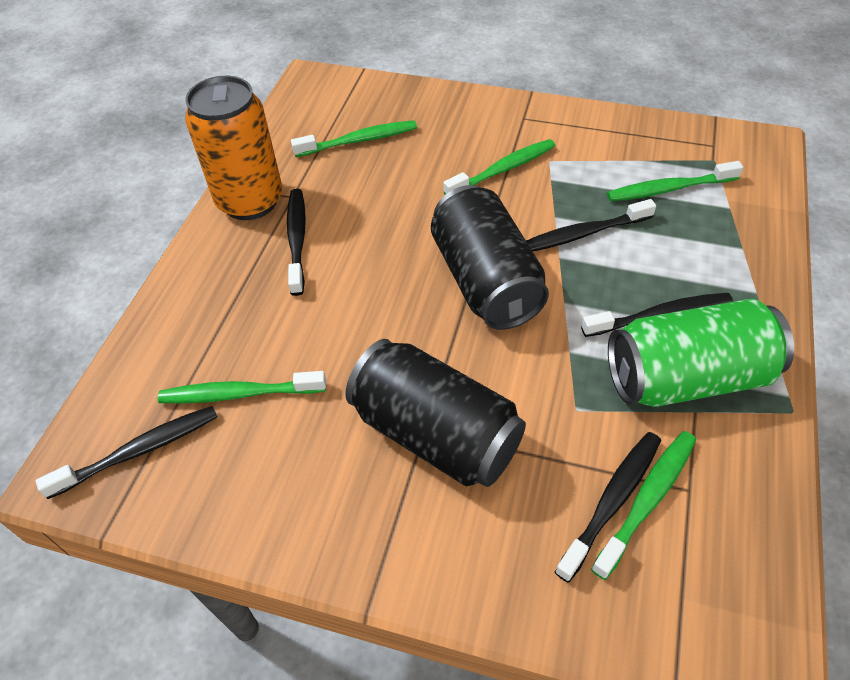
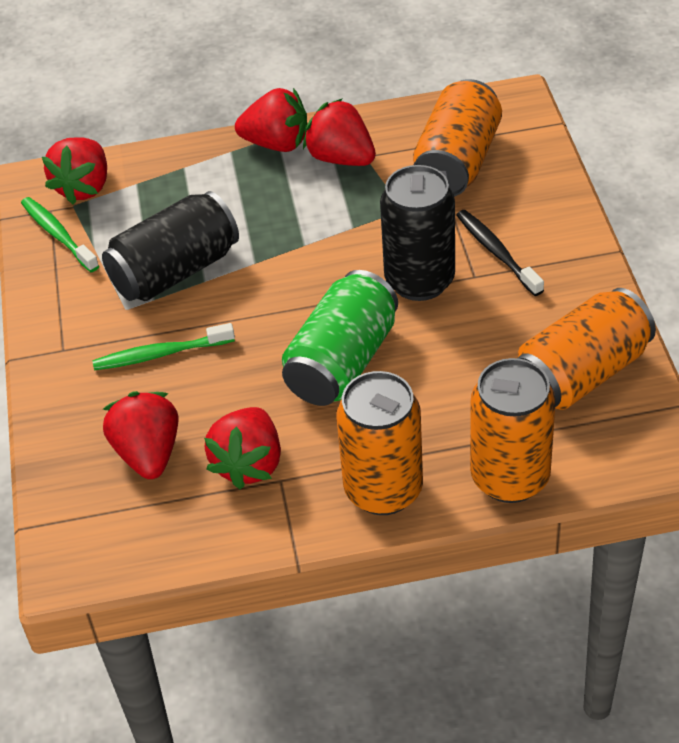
black toothbrush: [35,406,218,499] [287,189,306,296] [526,199,656,251] [555,432,661,582] [581,293,733,337] = 5 -> [456,210,544,296] = 1
green toothbrush: [158,371,326,404] [291,120,417,157] [443,139,555,195] [591,431,696,580] [607,161,743,201] = 5 -> [21,197,99,272] [92,323,235,370] = 2
orange can: [185,76,282,220] = 1 -> [336,371,423,515] [413,79,502,197] [470,358,556,503] [518,288,656,410] = 4
red strawberry: none = 0 -> [42,137,107,204] [103,391,178,479] [204,407,281,489] [235,88,307,152] [303,98,376,166] = 5

